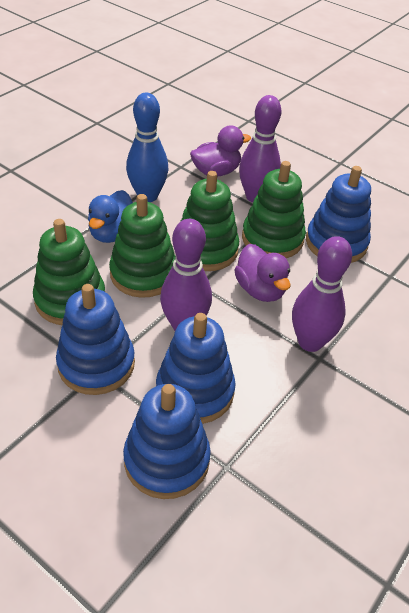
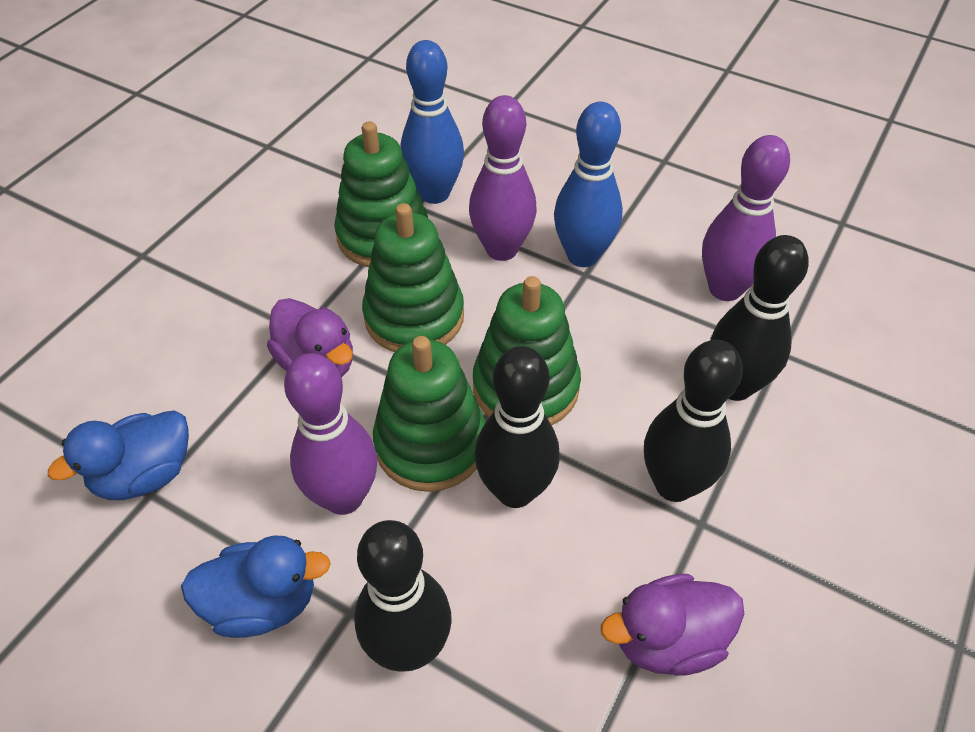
black bowling pin: none = 0 -> [354,520,452,672] [475,346,560,508] [644,340,743,502] [710,235,809,401] = 4
blue bowling pin: [126,93,169,202] = 1 -> [400,40,464,204] [554,102,623,267] = 2
blue duck: [88,190,133,243] = 1 -> [48,410,189,500] [181,536,331,638] = 2
blue stacking toy: [56,284,135,395] [123,384,211,499] [156,313,236,424] [306,166,371,263] = 4 -> none = 0

